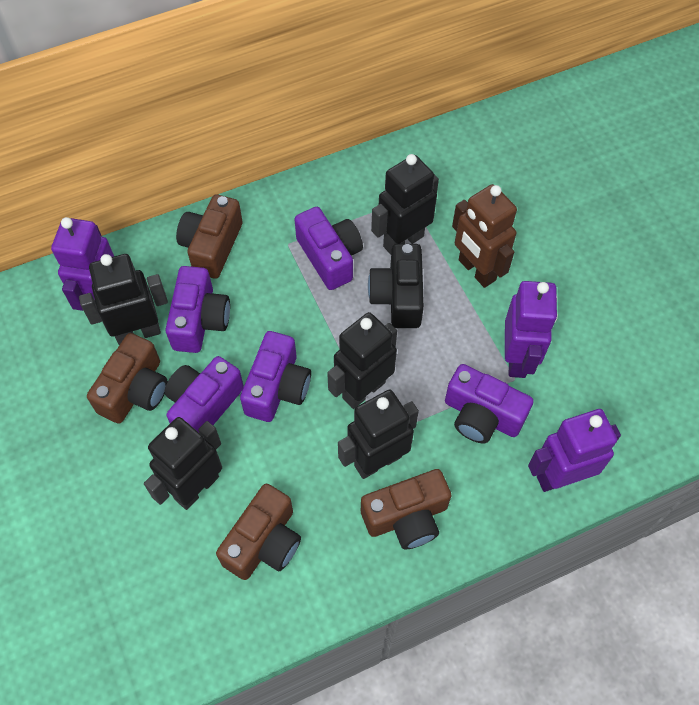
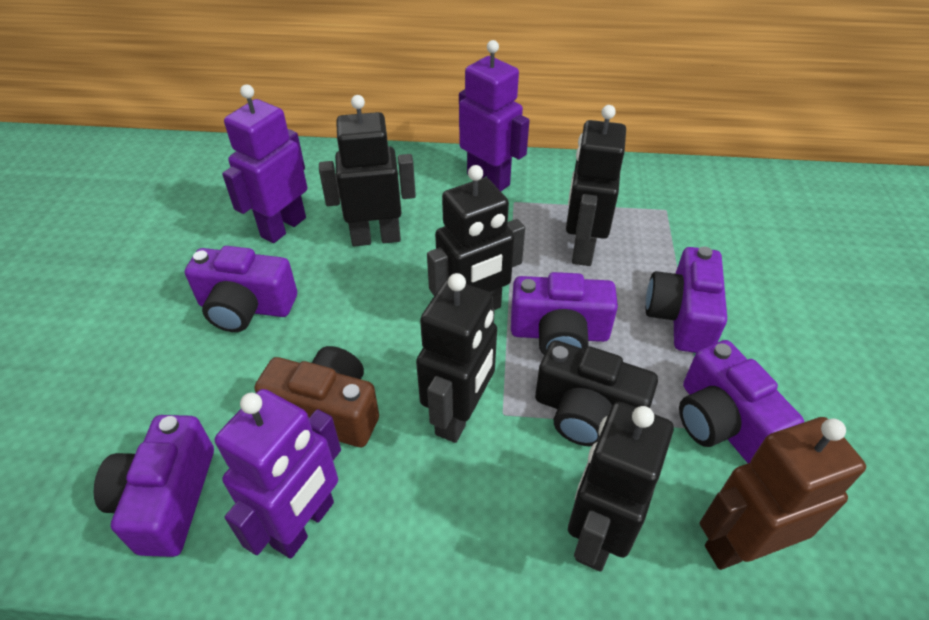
brown camera: [87,333,168,424] [176,194,243,279] [216,484,301,580] [361,469,451,549] = 4 -> [254,346,379,447] = 1

